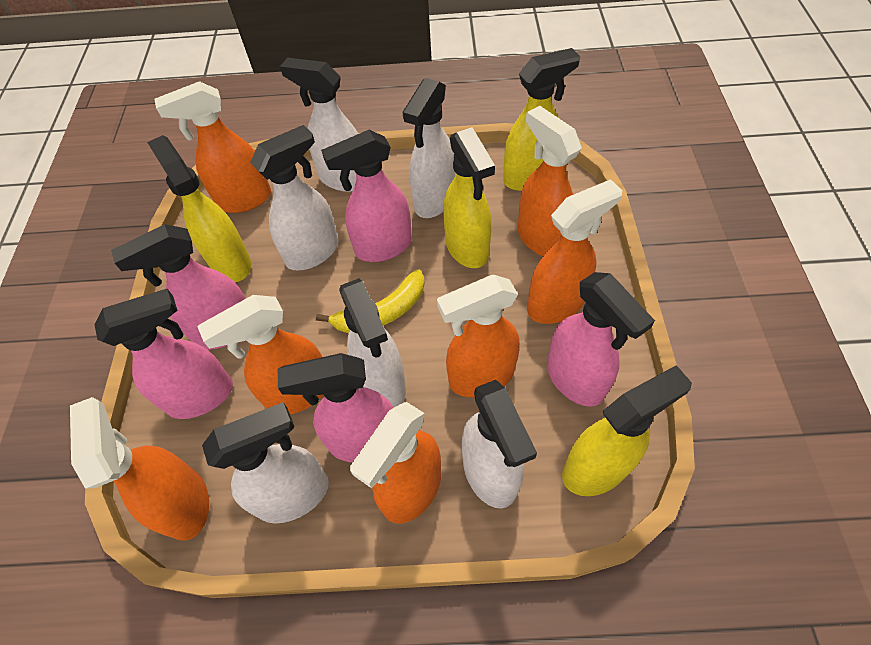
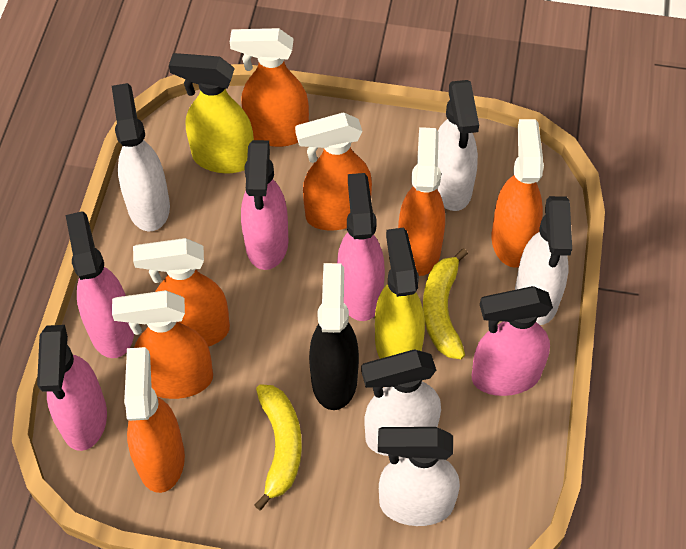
black spray bottle: none = 0 -> [309,263,359,410] = 1
white spray bottle: [202,402,329,524] [250,125,339,271] [280,58,358,192] [339,278,406,408] [403,78,455,218] [462,380,537,509] = 6 -> [112,83,170,231] [361,349,441,456] [378,427,460,526] [437,80,479,211] [515,196,572,325] = 5
yellow banana: [316,269,425,333] = 1 -> [254,384,302,510] [423,248,468,359] = 2
yellow spray bottle: [147,135,251,282] [443,127,495,268] [503,48,580,191] [562,365,692,496] = 4 -> [169,53,254,173] [375,227,425,359] = 2

